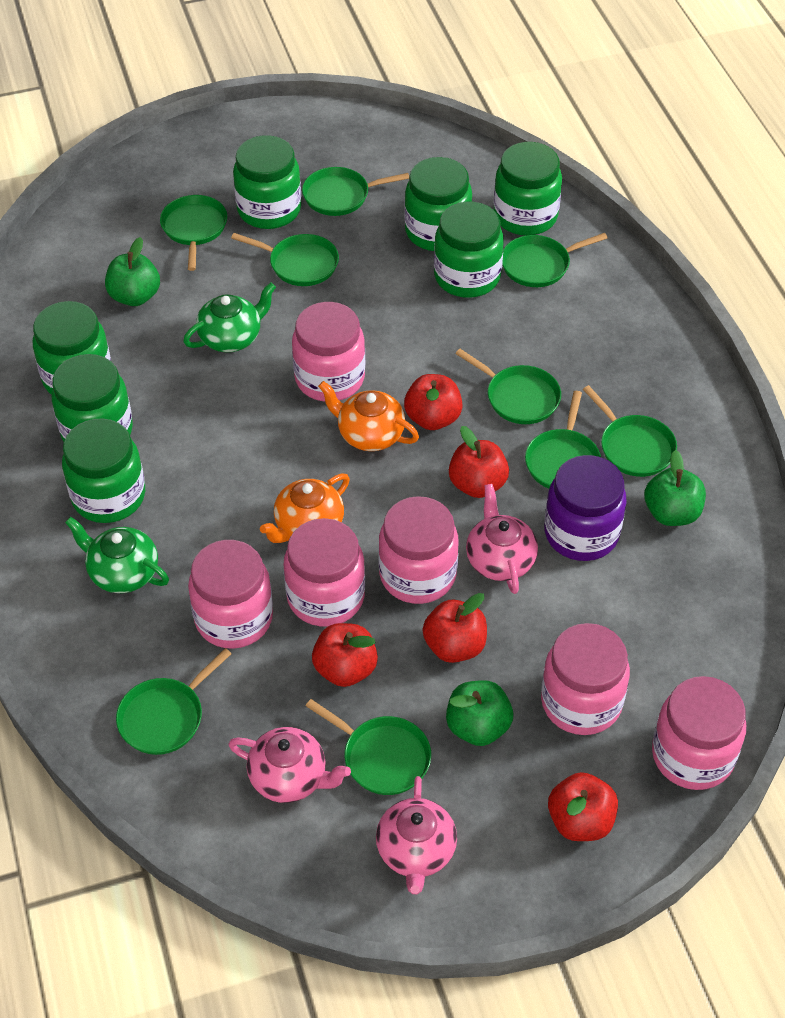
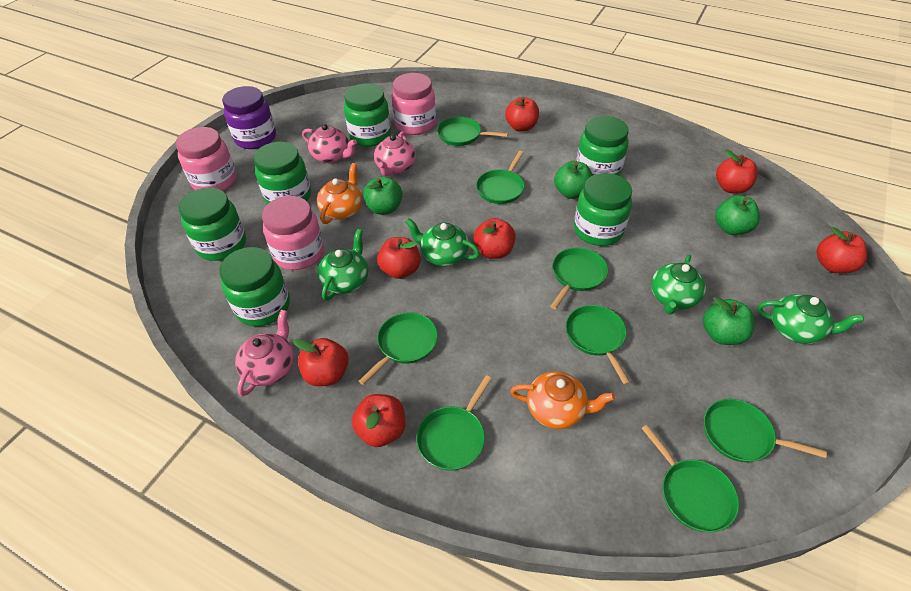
green apple: [105,237,160,306] [446,680,513,746] [644,450,706,526] = 3 -> [363,176,402,215] [554,161,592,199] [703,297,754,345] [715,195,760,235] = 4
green jar: [33,301,111,395] [52,354,133,441] [62,418,145,523] [233,135,301,229] [405,157,472,251] [434,202,504,298] [494,142,562,236] = 7 -> [179,188,246,261] [219,247,290,326] [254,142,311,204] [344,83,391,147] [574,173,632,246] [577,116,628,176] = 6
green pan: [116,648,232,755] [160,195,227,271] [231,233,339,286] [302,167,409,216] [306,699,431,795] [455,349,561,424] [502,233,608,287] [525,391,601,489] [583,385,677,477] = 9 -> [359,312,438,385] [416,375,492,471] [437,117,508,146] [476,151,525,204] [550,247,608,309] [566,305,630,385] [641,425,739,532] [704,399,827,462] = 8
green teapot: [65,517,169,593] [183,282,276,352] = 2 -> [318,229,369,301] [405,218,480,266] [651,255,706,314] [757,294,864,344] = 4
pink jar: [188,540,273,649] [284,518,365,627] [292,302,365,402] [378,496,459,604] [541,623,630,735] [652,676,746,790] = 6 -> [176,127,237,191] [262,196,324,270] [392,73,436,135] = 3
red apple: [312,623,378,687] [404,374,463,430] [422,593,487,663] [449,426,509,498] [548,772,618,841] = 5 -> [293,338,349,386] [352,394,406,447] [377,237,421,279] [474,218,516,259] [505,97,539,132] [716,150,758,194] [816,227,867,273] = 7

